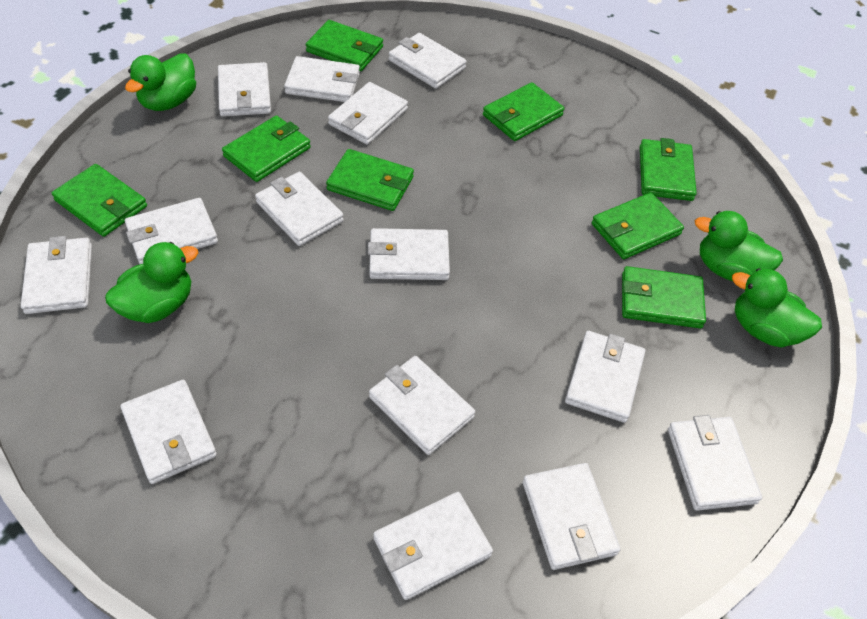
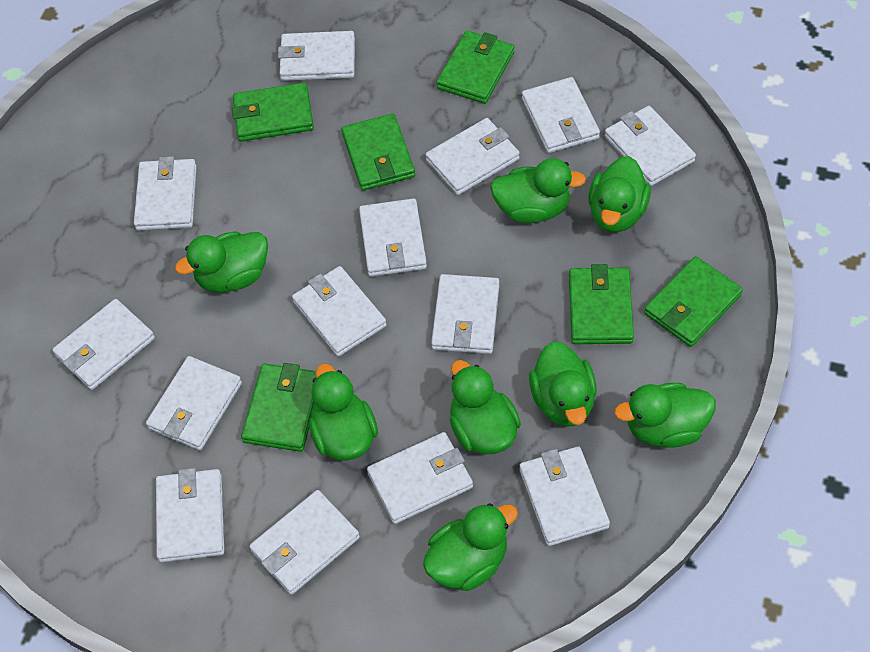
green duck: [105,242,198,323] [125,53,196,111] [695,211,783,281] [732,268,822,348] = 4 -> [175,231,268,293] [309,364,378,461] [423,503,518,591] [450,360,521,454] [490,158,586,223] [529,341,596,426] [588,156,651,232] [614,383,716,448] = 8
green wallet: [52,164,147,237] [222,116,311,182] [306,20,383,71] [326,149,414,211] [483,82,564,141] [592,193,684,259] [622,266,706,328] [640,138,697,201] = 8 -> [232,82,314,142] [241,363,316,452] [341,114,415,191] [436,30,514,104] [569,264,634,344] [644,256,743,347] = 6

